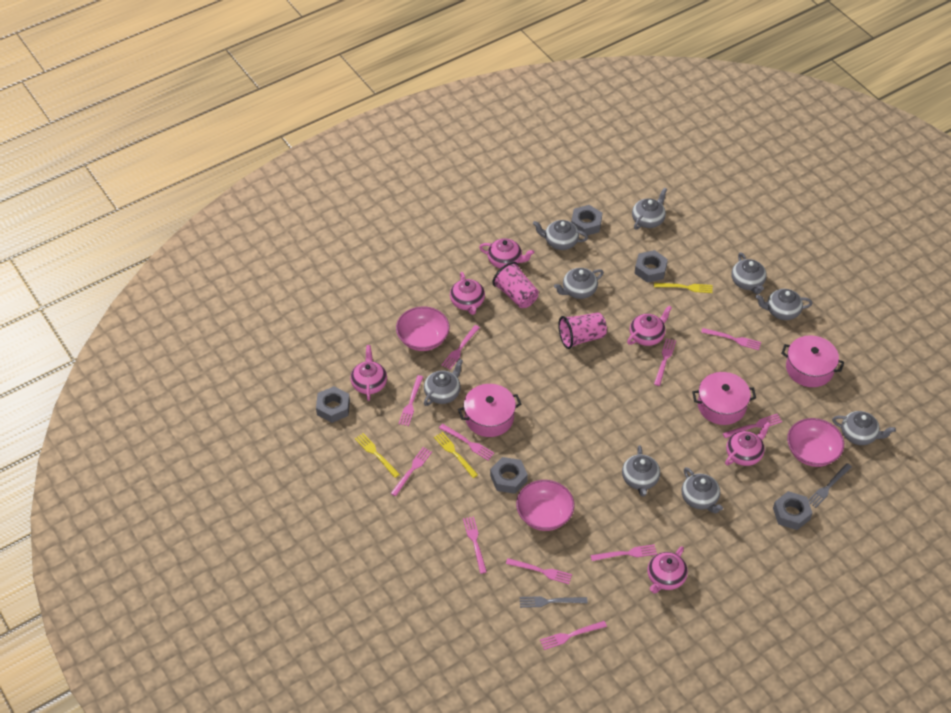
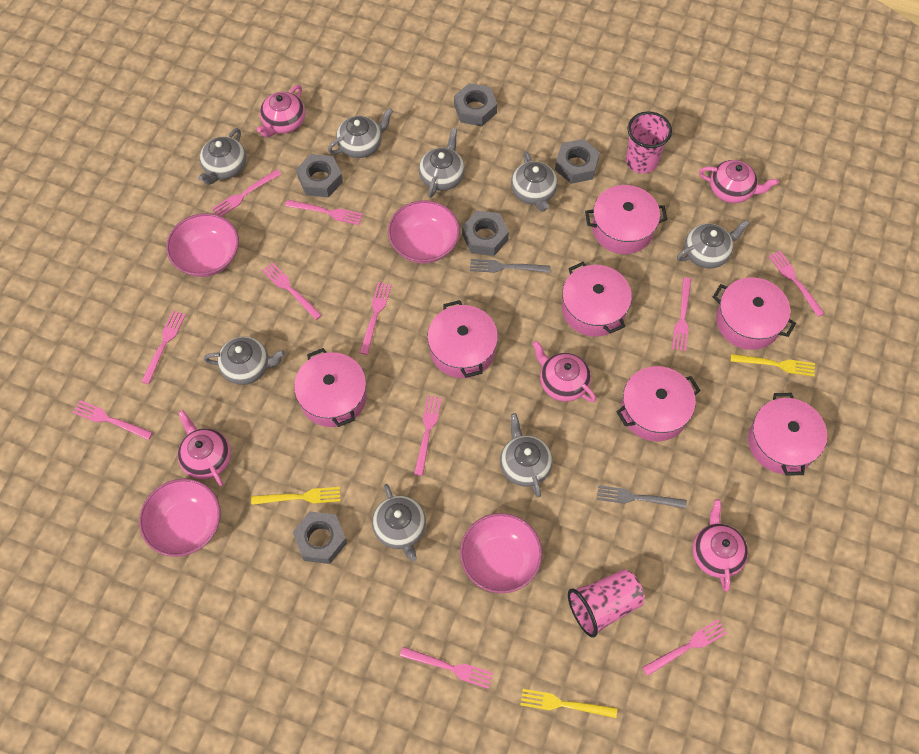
grey teapot: [424,359,463,406] [533,220,588,250] [554,268,604,299] [622,445,660,496] [632,188,667,230] [682,467,723,513] [731,252,767,294] [756,289,813,320] [832,411,896,445] = 9 -> [198,128,246,185] [204,336,285,385] [328,108,393,158] [372,484,426,561] [419,128,465,198] [500,413,553,497] [511,151,558,212] [677,220,749,269] = 8
pink bowl: [396,307,450,351] [516,480,575,531] [787,418,844,467] = 3 -> [139,478,221,557] [166,213,239,277] [388,200,460,263] [460,513,542,593] = 4
pink pot: [458,384,521,437] [692,372,756,425] [781,335,844,387] = 3 -> [294,348,367,427] [427,300,498,378] [562,262,632,337] [585,185,667,254] [616,366,700,441] [713,277,796,350] [748,393,827,475] = 7
pink teapot: [350,345,387,401] [450,272,485,315] [479,238,534,269] [627,305,672,346] [647,546,688,593] [725,422,771,466] = 6 -> [177,410,231,486] [257,85,305,137] [532,341,596,402] [693,499,748,591] [699,160,778,203] = 5

